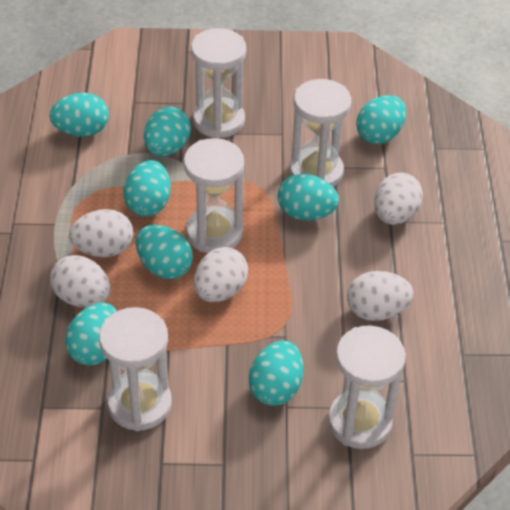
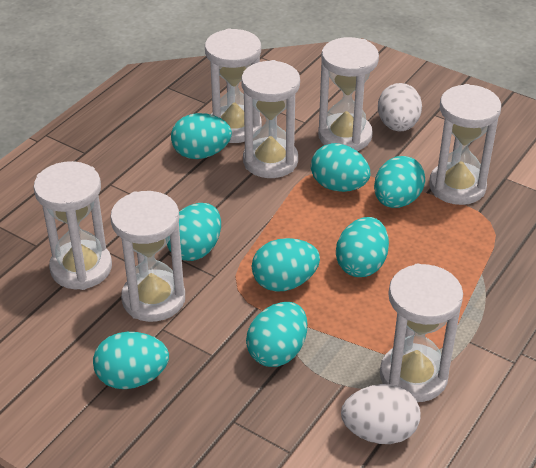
white egg: [50,255,111,307] [69,209,133,257] [194,247,248,302] [347,271,414,321] [374,173,423,225] = 5 -> [341,384,421,444] [378,83,422,131] = 2
white hourglass: [99,307,172,431] [184,138,244,253] [191,28,246,139] [289,79,351,187] [328,325,406,449] = 5 -> [33,161,112,290] [110,191,185,322] [205,28,262,143] [241,60,300,178] [318,37,379,151] [380,264,463,402] [429,84,501,205] = 7

